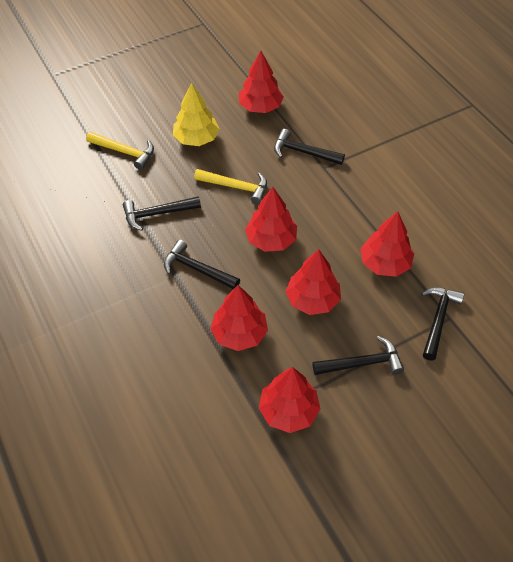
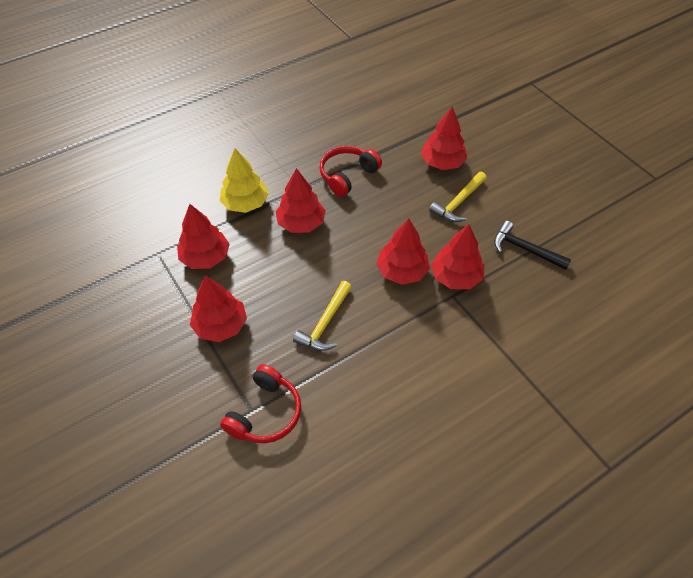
black hammer: [123,196,201,231] [164,240,240,289] [274,129,345,165] [313,336,404,375] [421,287,464,361] = 5 -> [494,221,572,270] = 1
red headphones: none = 0 -> [220,364,301,443] [319,146,382,197] = 2

